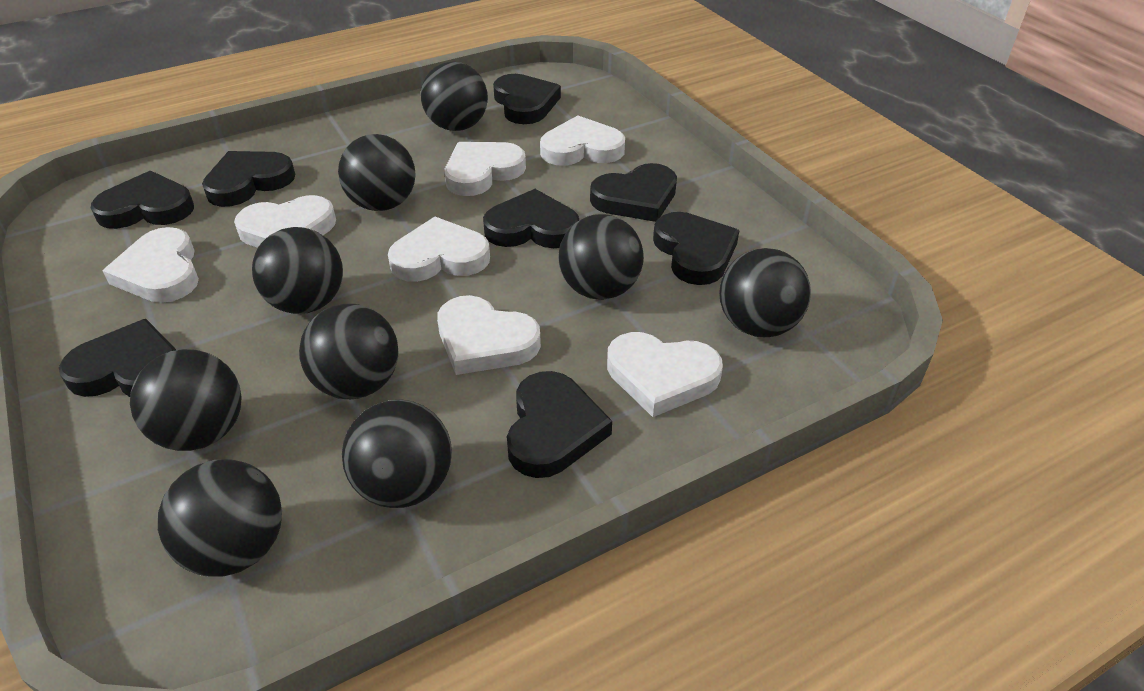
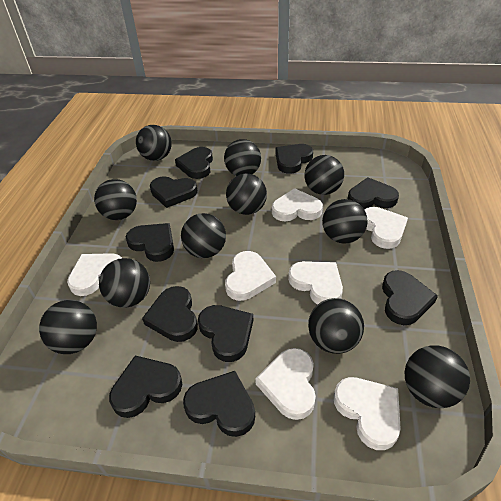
black ball: [130,349,242,451] [158,459,282,577] [252,227,343,314] [299,304,398,399] [338,134,416,211] [342,400,452,508] [421,62,488,131] [558,214,644,300] [719,248,811,337] = 9 -> [39,300,97,354] [94,179,137,220] [99,258,150,308] [136,125,172,161] [181,213,226,258] [224,139,261,176] [226,174,267,215] [304,155,344,195] [308,298,364,354] [322,199,368,244] [405,345,470,408] = 11
black heart: [59,319,176,397] [91,171,194,229] [202,151,295,207] [483,189,579,248] [493,74,561,124] [507,371,612,478] [590,163,677,222] [653,212,739,285] = 8 -> [109,355,182,418] [126,223,174,262] [142,286,198,342] [150,176,197,208] [175,147,213,179] [183,371,255,437] [198,305,253,362] [276,144,313,174] [348,177,399,209] [382,270,438,325] = 10

